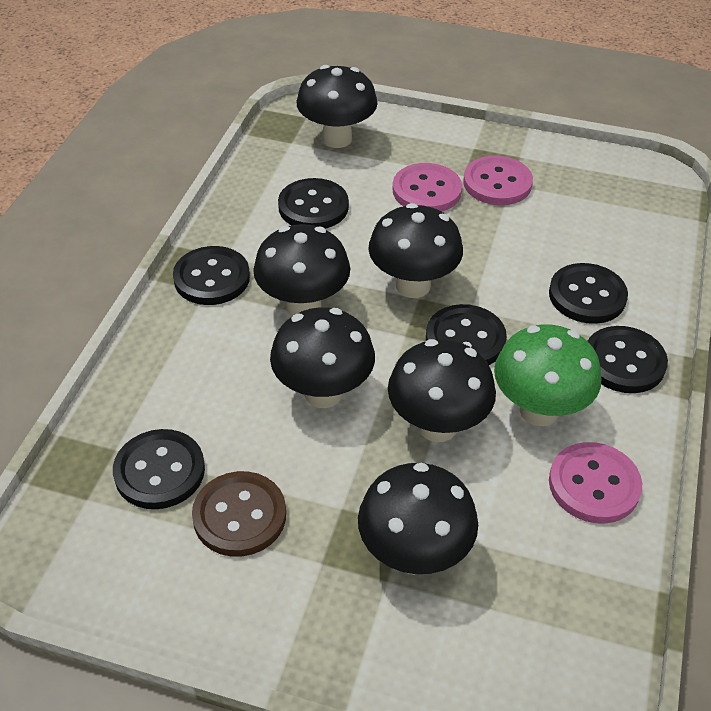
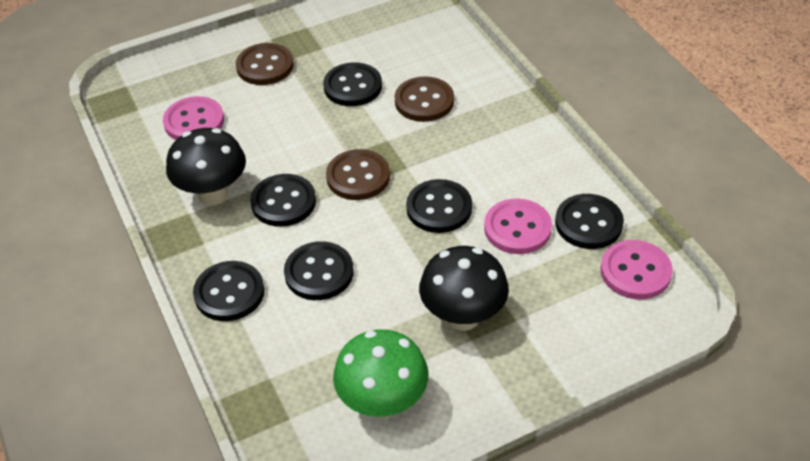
black mushroom: [253,224,350,316] [270,307,375,408] [297,65,378,148] [358,463,478,575] [368,203,463,298] [388,339,496,442] = 6 -> [166,128,246,205] [419,246,509,331] = 2
brown button: [192,471,286,557] = 1 -> [236,43,294,85] [326,149,390,200] [395,76,454,122] = 3

